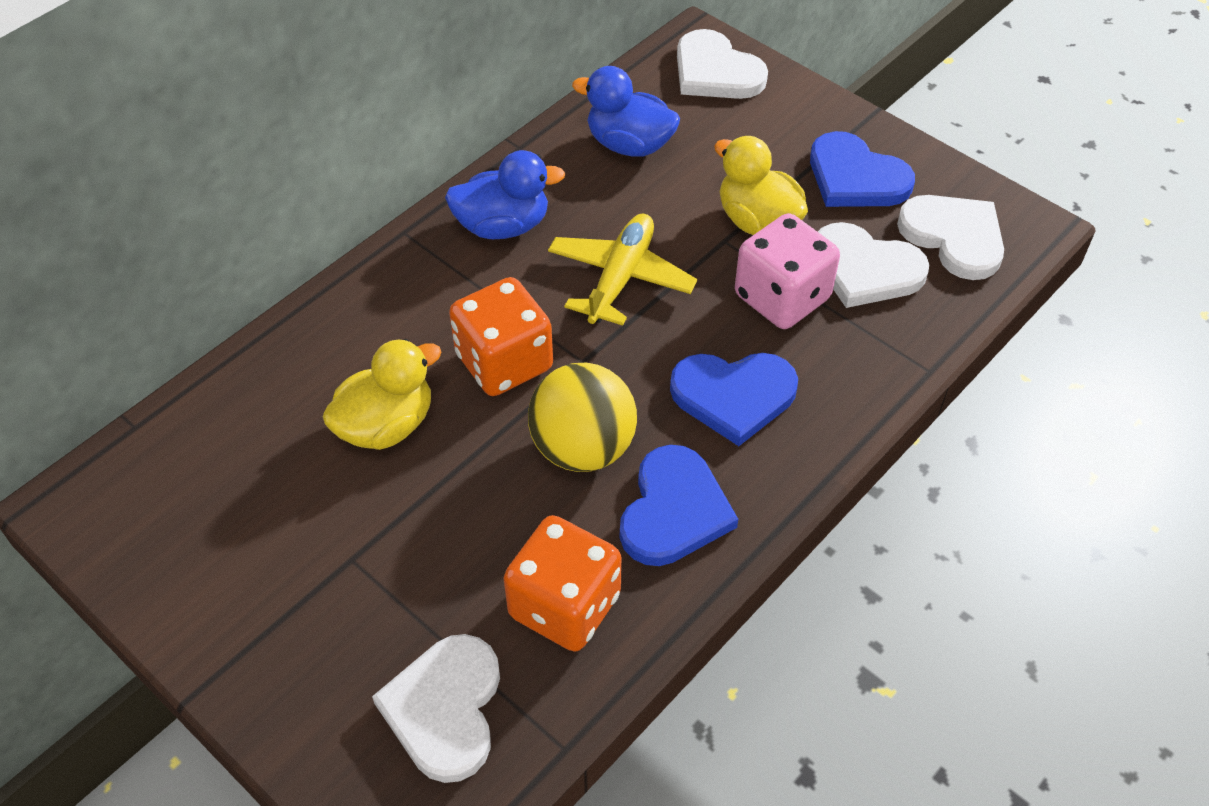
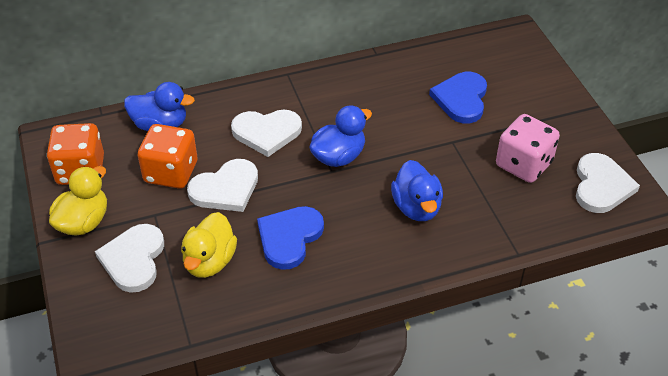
blue duck: [445,150,565,239] [572,66,680,157] = 2 -> [124,82,195,131] [309,105,372,167] [391,160,443,221] = 3
blue heart: [620,445,738,566] [670,353,798,446] [810,131,915,207] = 3 -> [257,206,324,270] [429,72,487,123] = 2
yellow ball: [528,363,637,472] = 1 -> none = 0
yellow plane: [548,213,697,326] = 1 -> none = 0

